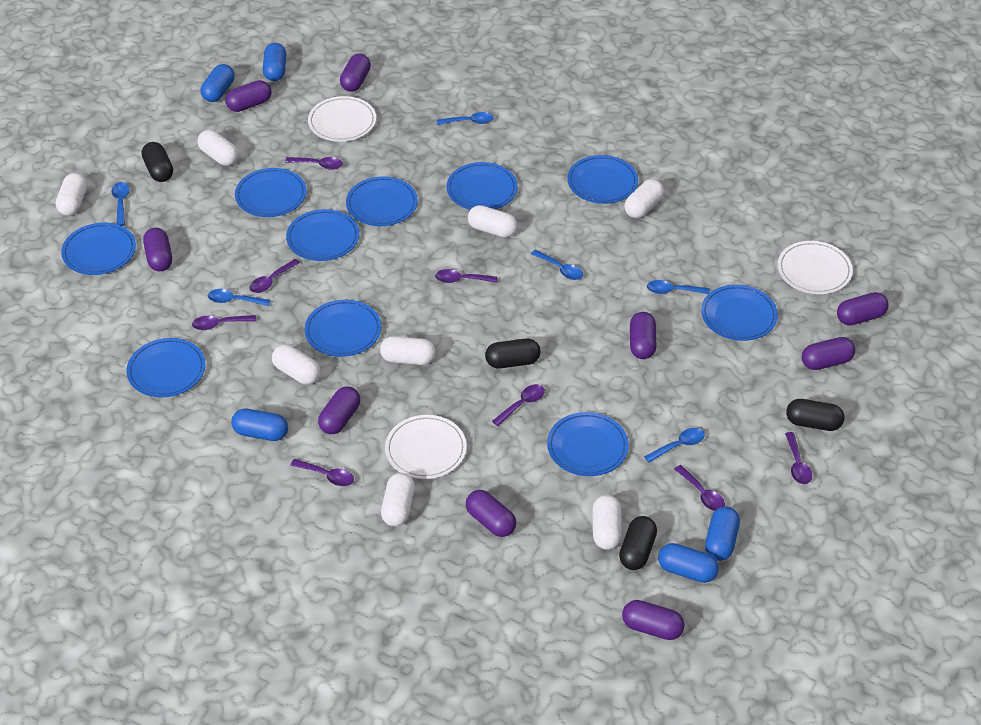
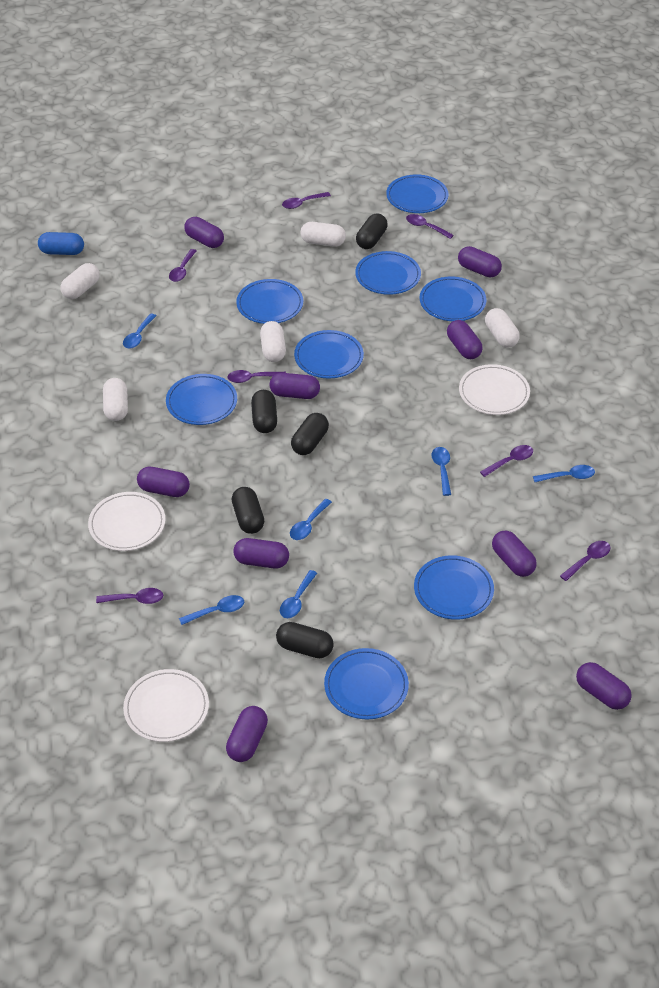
black capsule: [142,142,173,182] [485,338,541,368] [619,516,657,570] [786,399,844,431] = 4 -> [232,487,264,534] [251,390,277,433] [276,622,334,658] [291,413,329,455] [356,213,388,249] = 5
blue capsule: [201,64,235,102] [231,409,288,441] [263,43,286,81] [658,543,719,583] [705,506,740,561] = 5 -> [38,232,84,255] = 1
blue plate: [61,223,136,275] [126,338,206,398] [235,168,306,217] [286,209,359,261] [305,300,381,357] [346,176,418,226] [446,162,518,210] [547,412,629,476] [567,155,638,204] [701,285,778,341] = 10 -> [166,374,237,425] [236,279,303,324] [294,330,364,378] [324,648,409,719] [355,251,421,295] [386,174,448,213] [414,555,494,620] [419,276,486,321] = 8
purple spoon: [192,315,257,330] [250,259,300,293] [285,157,343,170] [290,459,354,486] [435,269,498,283] [492,384,545,426] [674,465,725,511] [785,432,812,484] = 8 -> [96,588,163,604] [169,249,197,282] [227,370,286,383] [282,192,331,209] [406,214,454,239] [480,445,533,477] [560,541,611,581] = 7
white capsule: [56,173,87,216] [197,130,238,166] [272,345,320,385] [380,336,435,365] [381,473,415,526] [468,205,517,238] [592,495,622,550] [624,179,664,218] = 8 -> [60,263,100,299] [103,378,128,421] [260,321,286,362] [300,222,346,247] [485,308,520,348] = 5

